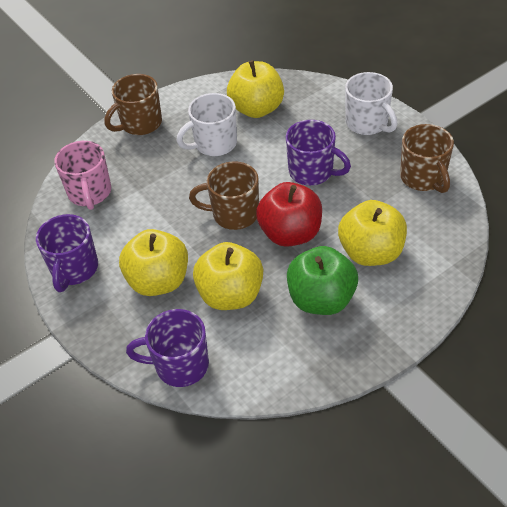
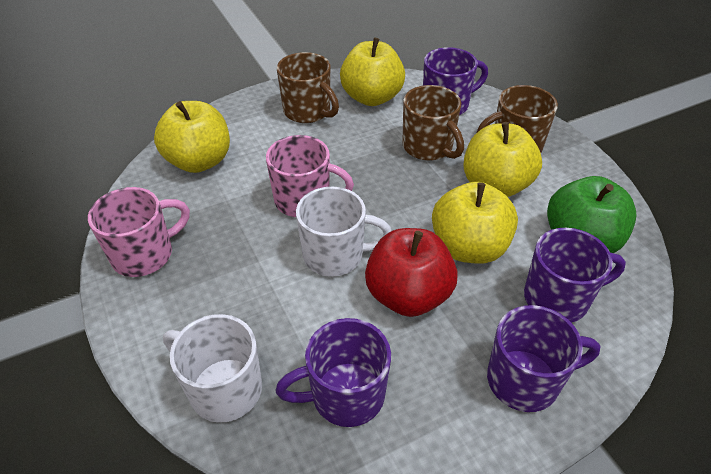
pink mug: [54,141,111,210] = 1 -> [88,187,190,277] [266,135,354,217] = 2
purple mug: [36,214,98,292] [126,309,209,387] [286,120,351,185] = 3 -> [275,318,391,427] [423,47,488,115] [487,305,601,412] [524,228,626,323] = 4

